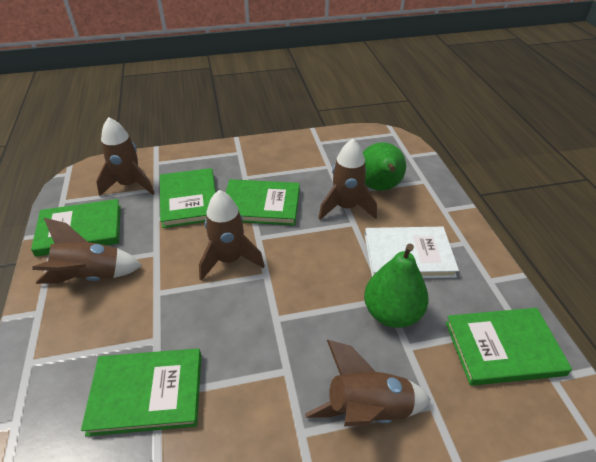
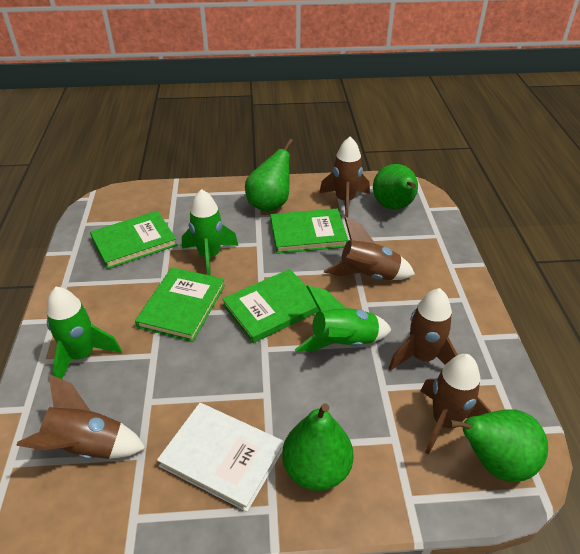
green book: [31,199,121,257] [81,349,201,436] [160,168,216,228] [225,179,300,226] [445,308,572,386] = 5 -> [90,211,177,269] [135,267,225,342] [222,269,319,343] [270,208,348,254] = 4
green pear: [363,142,406,191] [364,244,429,328] = 2 -> [245,139,293,212] [282,403,353,491] [373,164,418,210] [448,409,548,482] = 4
green rocket: none = 0 -> [46,287,122,379] [182,189,238,276] [295,285,392,352] = 3

